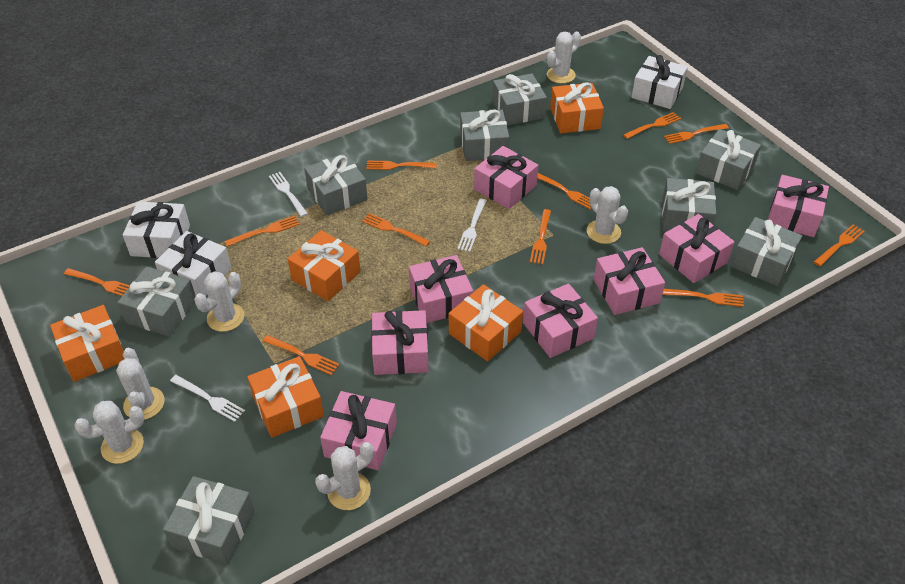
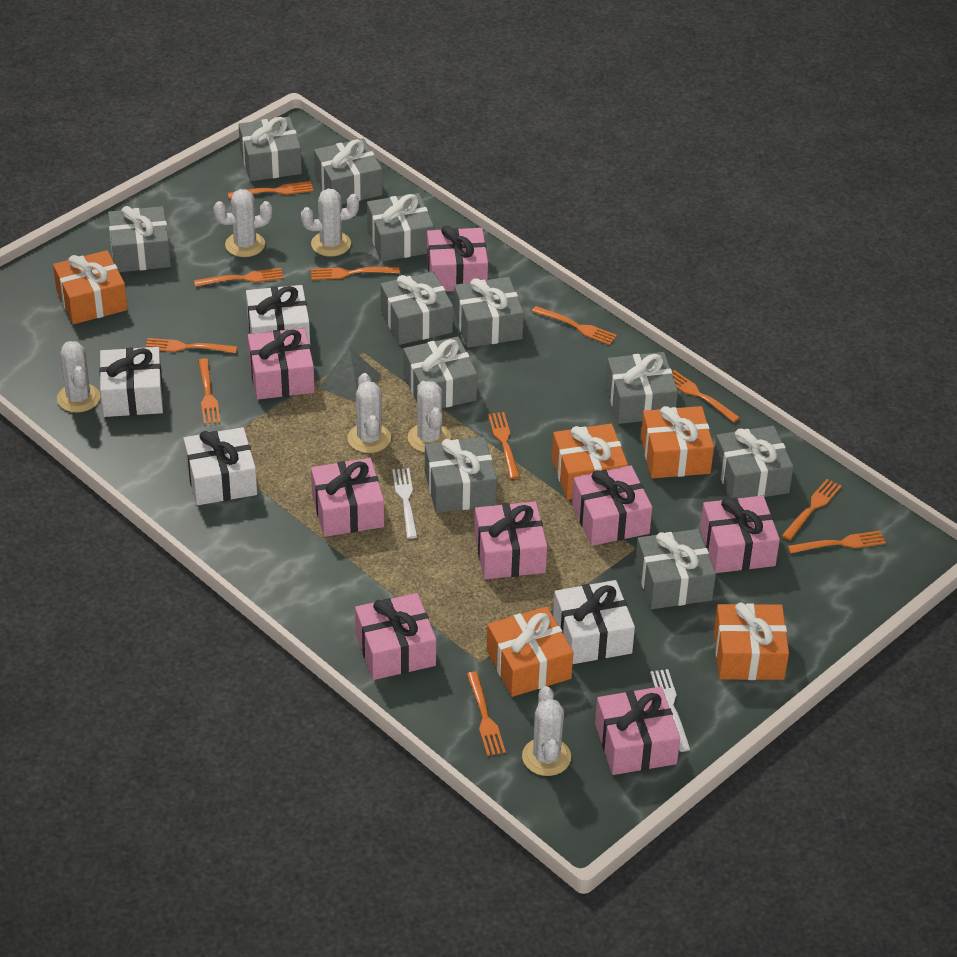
grey gift: [117,266,196,337] [163,476,255,565] [304,153,368,216] [460,110,509,161] [492,74,547,125] [662,178,716,231] [696,129,761,190] [731,217,802,286] = 8 -> [108,206,171,272] [239,117,302,181] [314,138,382,204] [367,193,434,261] [380,271,453,345] [403,337,477,408] [425,437,497,513] [454,277,524,348] [606,352,678,424] [635,529,716,609] [713,426,794,498] = 11
grey pyramid: none = 0 -> [319,347,382,402] = 1
white fork: [170,375,245,422] [269,172,308,217] [457,199,487,252] = 3 -> [392,468,417,539] [650,669,691,752] = 2
white gift: [123,201,190,258] [155,231,232,296] [632,55,688,109] = 3 -> [99,347,163,417] [183,427,257,505] [246,285,310,344] [553,580,635,664] = 4

